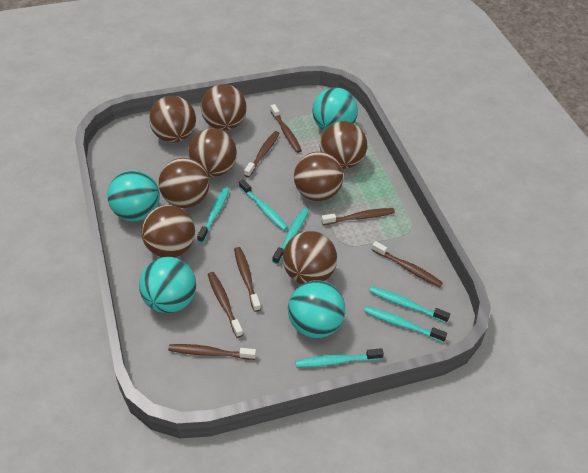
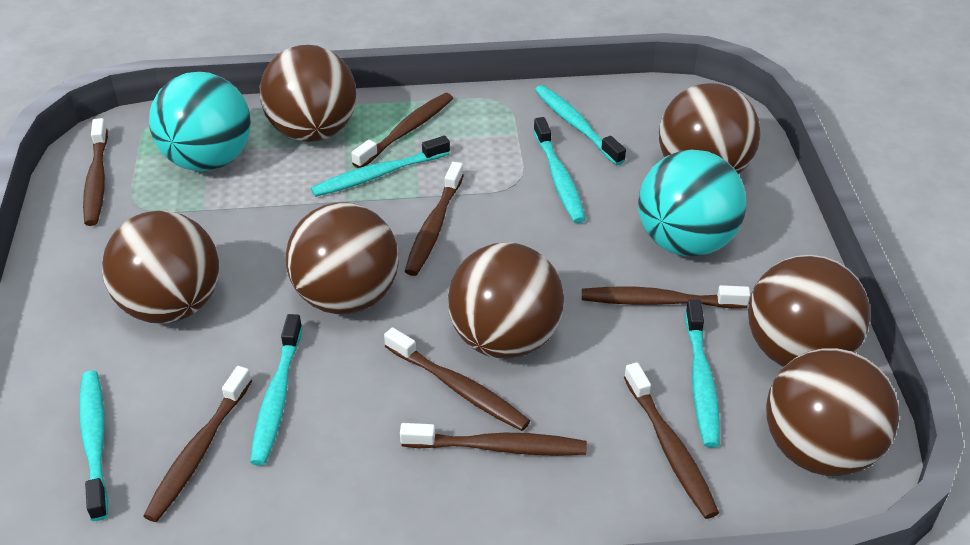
brown ball: [141,205,195,258] [149,96,196,143] [159,158,210,208] [188,128,237,177] [201,84,247,131] [283,231,337,284] [294,152,343,201] [320,121,367,169] = 8 -> [102,210,219,323] [260,45,357,142] [286,202,399,314] [448,242,564,359] [659,83,761,174] [748,255,870,367] [766,348,899,476] = 7
brown toothbrush: [168,344,256,360] [208,272,243,338] [234,247,261,312] [244,131,280,177] [270,104,302,153] [321,208,395,225] [372,241,443,287] = 7 -> [83,118,108,226] [143,366,252,522] [351,93,453,168] [384,327,530,431] [400,423,587,456] [405,162,464,276] [582,285,750,309] [624,362,719,519] = 8
turquoise ball: [107,170,160,221] [139,257,196,313] [288,280,345,338] [312,88,358,131] = 4 -> [149,72,251,171] [638,150,746,256] = 2

